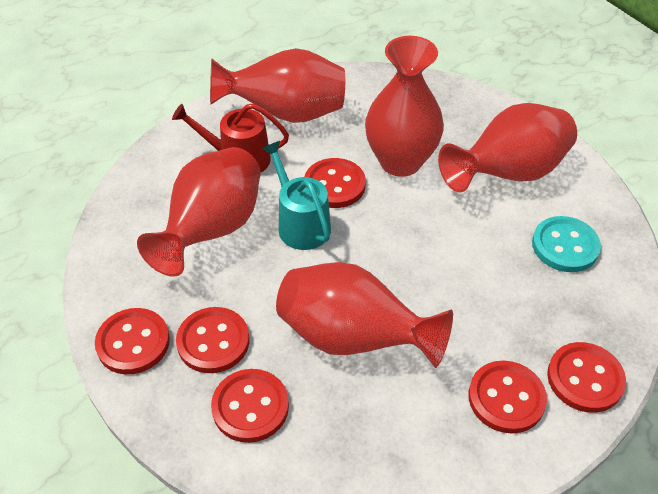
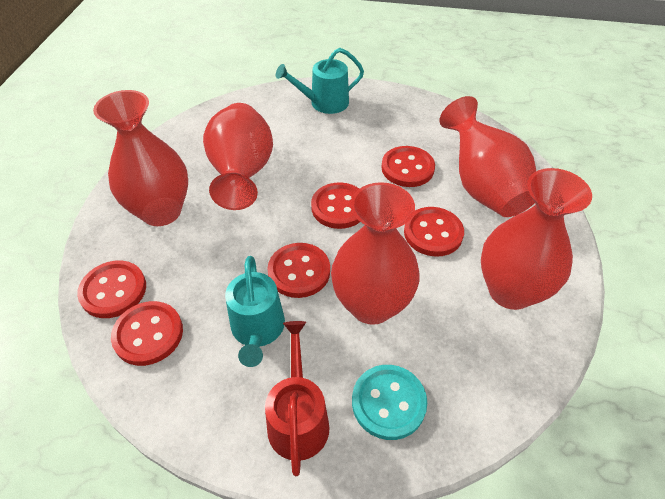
turquoise watering can: [262,141,331,250] = 1 -> [225,256,285,367] [276,48,364,114] = 2

